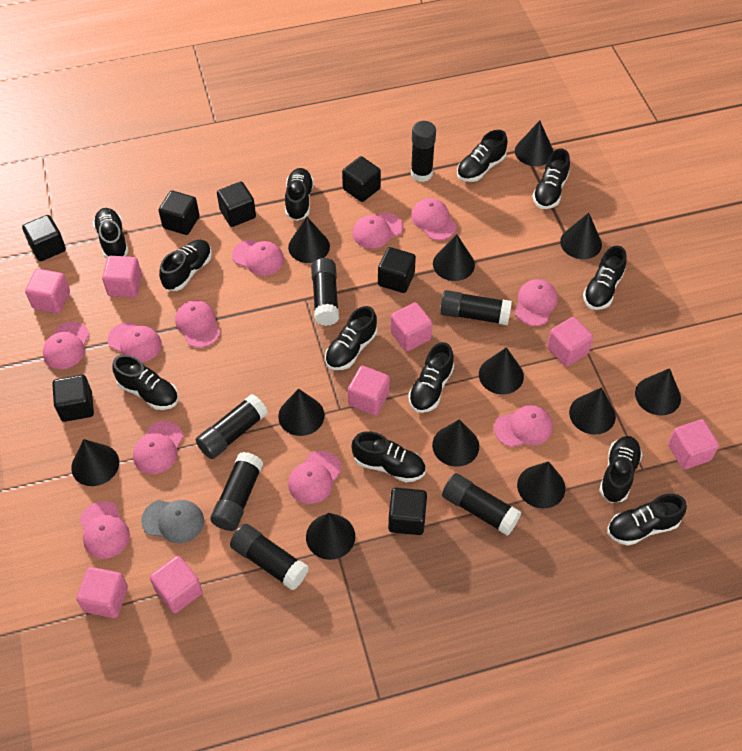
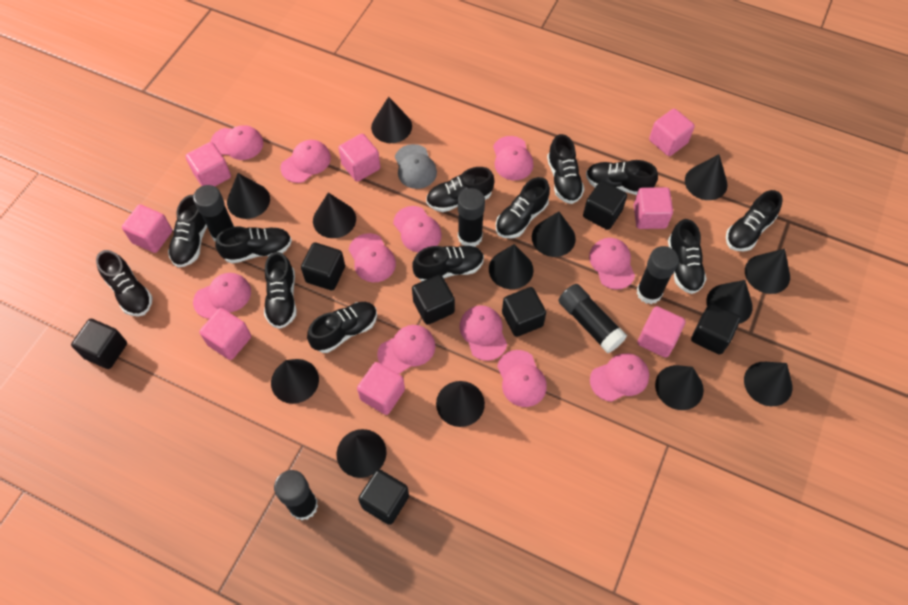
black cone: [71,439,119,486] [278,389,325,436] [288,217,330,263] [306,513,355,560] [432,419,479,467] [433,234,475,281] [479,347,524,394] [515,120,553,166] [517,461,565,508] [560,213,602,259] [569,387,616,435] [635,368,681,416] = 12 -> [227,173,270,219] [271,359,319,404] [313,193,356,238] [337,429,387,478] [371,97,412,143] [436,381,485,427] [489,244,534,289] [532,211,576,257] [655,365,704,410] [685,154,728,200] [706,280,753,324] [744,362,792,406] [745,249,790,294] = 13
black glue stick: [196,394,268,459] [210,452,263,531] [230,524,309,590] [311,258,339,326] [411,121,436,182] [440,290,512,325] [442,473,521,536] = 7 -> [193,185,235,242] [274,470,318,520] [458,188,485,247] [558,284,627,353] [636,246,679,304] = 5

